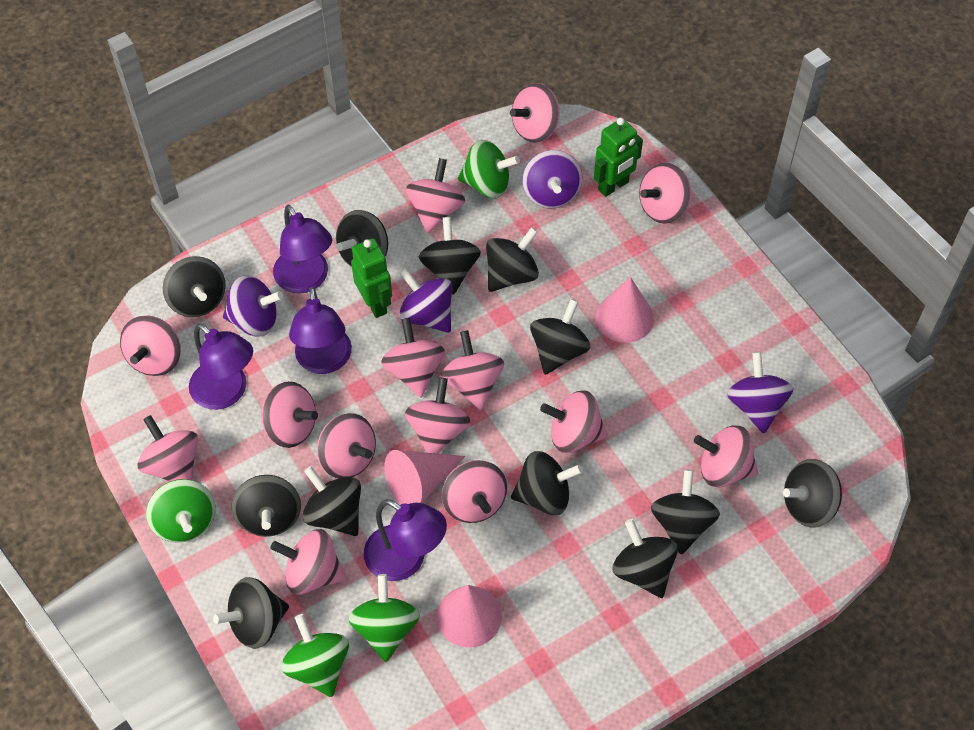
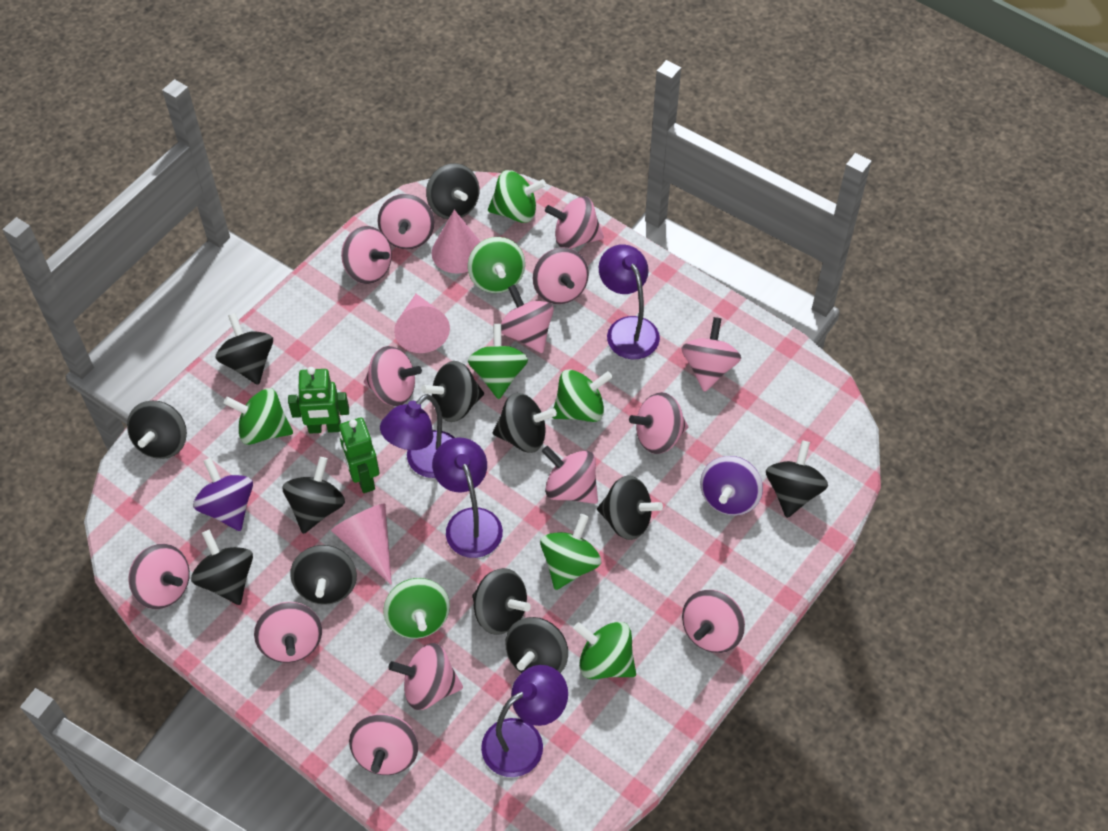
green spinning top: [146,479,215,543] [281,614,349,697] [348,574,420,662] [458,140,520,198] = 4 -> [224,388,293,445] [383,578,450,639] [468,237,525,293] [468,324,528,399] [488,170,546,223] [540,514,601,590] [552,369,613,422] [573,622,636,679] = 8
purple spinning top: [223,275,283,337] [399,268,452,333] [522,150,582,208] [727,352,794,433] = 4 -> [193,457,253,531] [700,456,763,516] = 2

